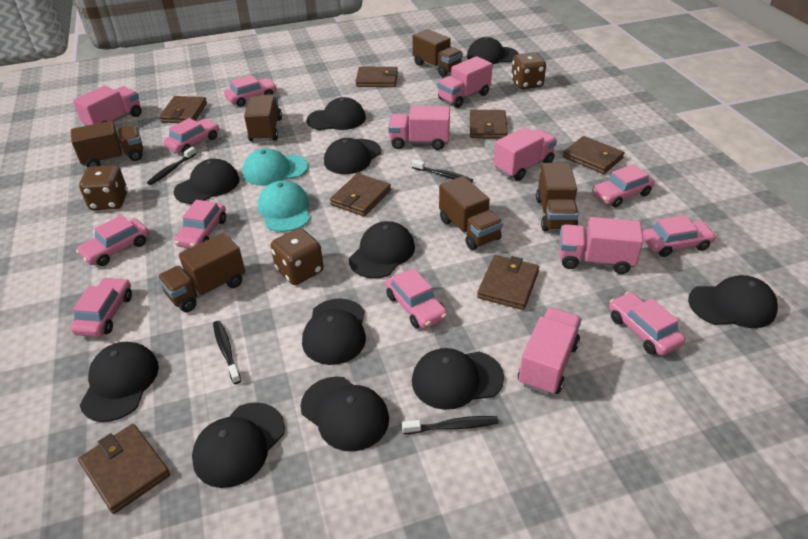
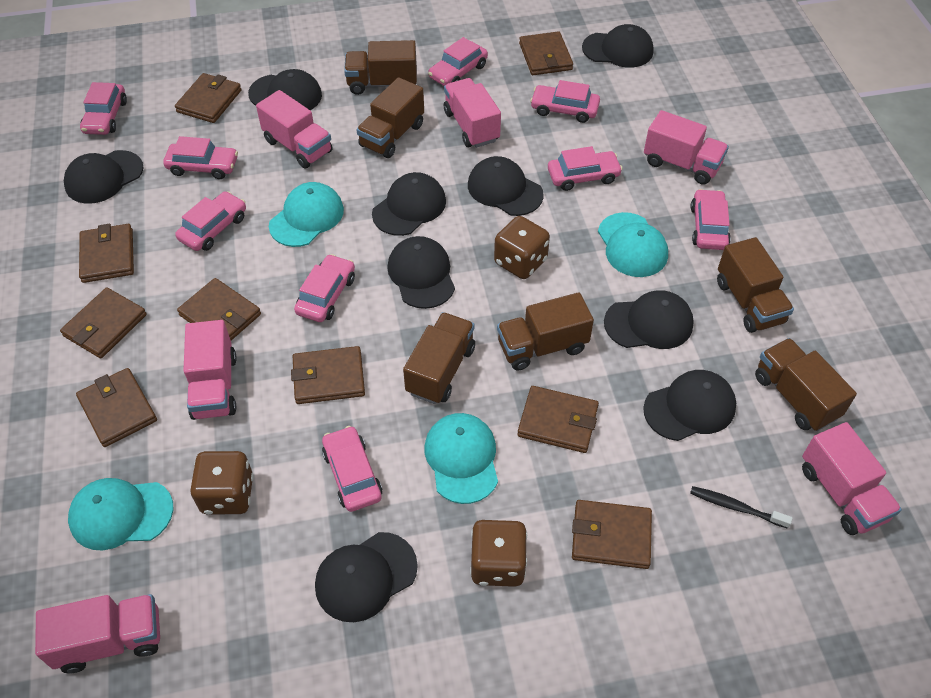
black cap: [80,342,159,422] [174,159,239,204] [192,402,285,488] [300,376,389,452] [302,298,366,365] [307,97,366,130] [324,138,381,174] [349,221,415,278] [412,348,504,410] [467,37,519,64] [688,275,778,328] = 11 -> [64,150,143,204] [248,69,322,110] [315,532,418,622] [372,172,446,236] [387,236,455,309] [468,156,544,216] [582,24,654,68] [604,290,694,349] [643,370,736,441] = 9
black toothbrush: [147,147,197,185] [213,321,241,384] [402,416,499,434] [412,159,473,183] = 4 -> [690,486,792,529] = 1
brown wallet: [78,424,170,514] [159,96,207,123] [330,173,391,216] [355,67,398,87] [470,110,508,139] [477,255,539,310] [563,136,624,174] = 7 -> [60,287,147,358] [76,368,157,447] [79,224,134,283] [175,73,242,123] [177,278,261,340] [291,346,365,404] [517,386,599,453] [519,31,573,75] [572,500,652,569] = 9
turquoise cap: [242,148,308,186] [258,180,310,232] = 2 -> [68,478,173,550] [269,182,344,247] [425,413,498,504] [598,212,668,277] = 4

